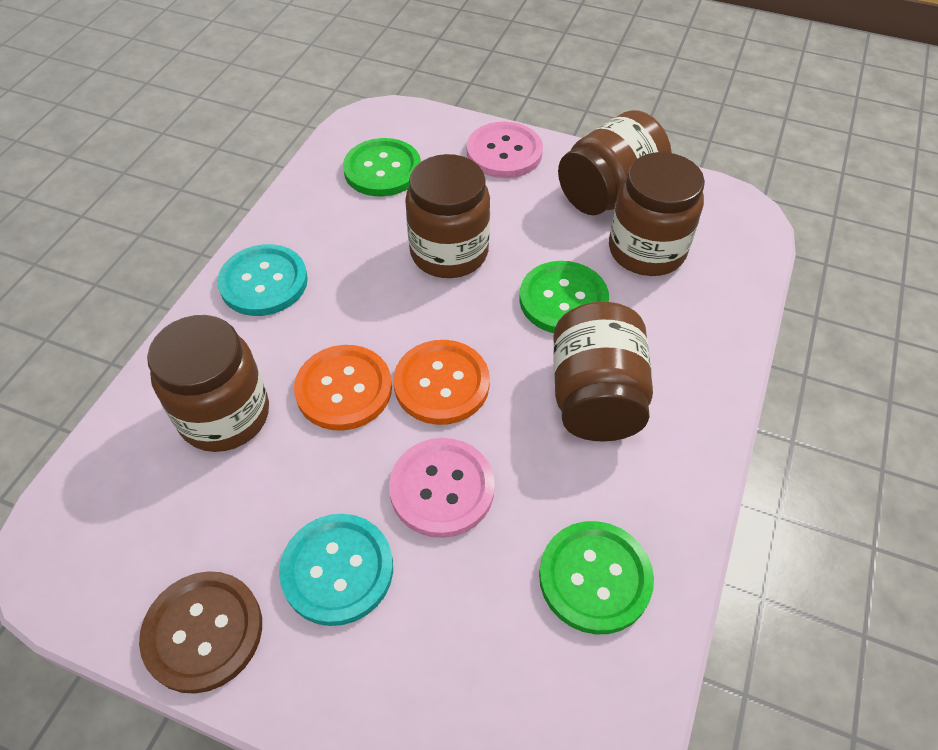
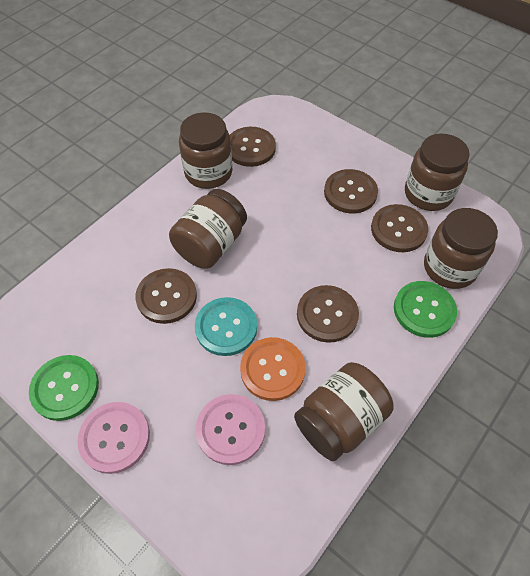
brown button: [139,571,262,694] = 1 -> [135,268,197,324] [230,127,276,167] [297,285,359,343] [324,169,378,213] [371,204,428,252] = 5
green button: [343,138,421,197] [519,261,609,333] [539,521,654,634] = 3 -> [29,355,99,421] [394,281,457,338] = 2
orange button: [294,345,392,431] [393,340,490,425] = 2 -> [240,337,306,401] = 1
turquoise button: [217,244,308,316] [279,514,393,626] = 2 -> [195,297,257,356] = 1

